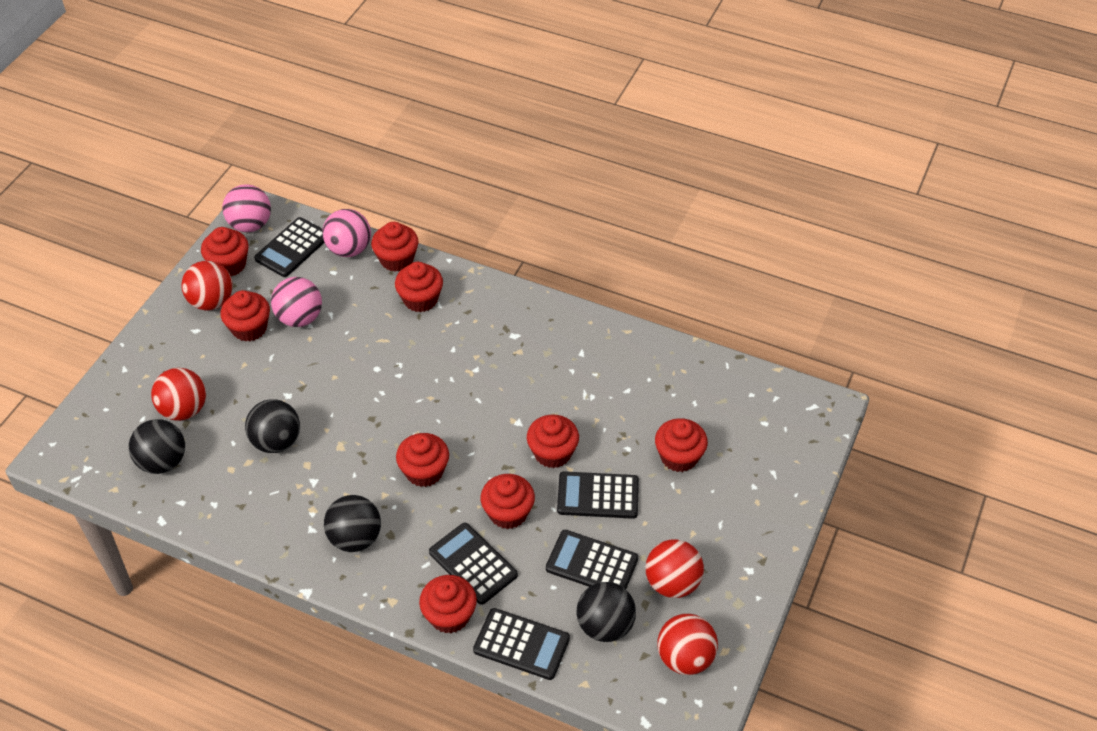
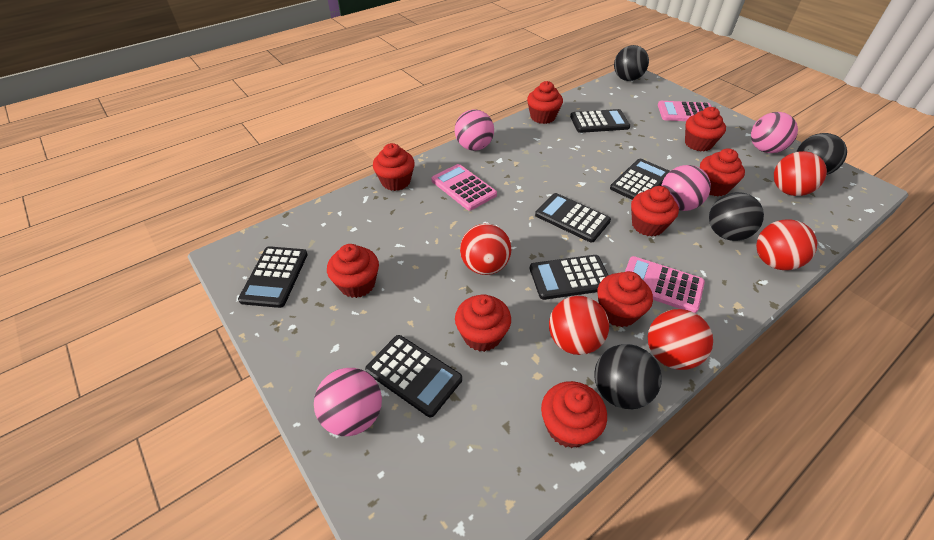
black calculator: [254,217,324,277] [429,523,518,605] [473,608,570,680] [546,530,638,589] [557,471,639,519] = 5 -> [238,246,308,308] [365,335,462,417] [530,255,608,300] [535,193,611,243] [570,109,630,133] [610,159,670,200] = 6
pink ball: [222,185,271,232] [271,277,322,327] [322,209,371,257] = 3 -> [314,368,382,436] [455,109,494,151] [661,165,711,211] [751,112,798,153] = 4
pink calculator: none = 0 -> [432,164,497,211] [625,256,705,313] [658,101,712,121] = 3
red ball: [151,368,206,421] [181,261,233,310] [645,539,704,598] [657,614,718,675] = 4 -> [460,224,511,275] [549,296,609,355] [648,309,713,370] [756,219,817,270] [774,151,827,196] = 5

